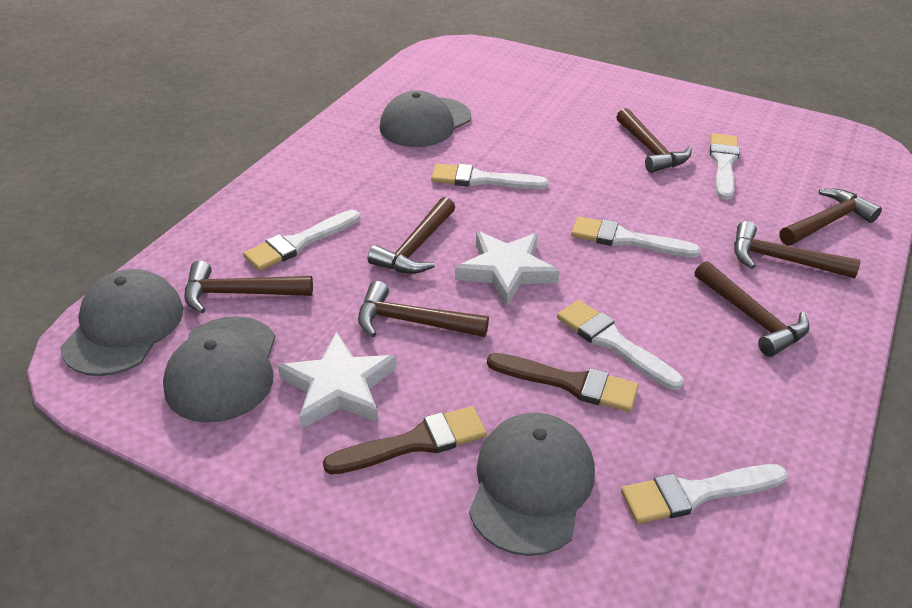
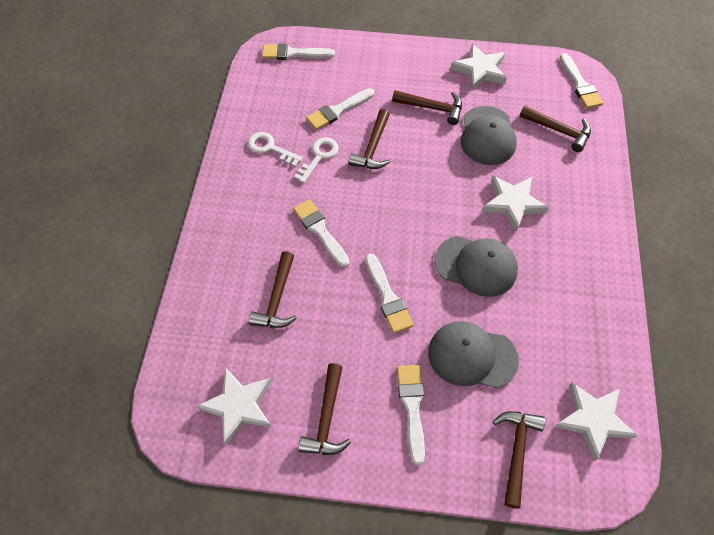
brown brush: [323,406,487,474] [487,353,639,412] = 2 -> none = 0
brown hammer: [185,261,313,313] [358,281,489,337] [368,197,455,274] [616,108,692,173] [695,261,810,357] [734,221,860,278] [779,189,882,246] = 7 -> [249,251,297,328] [298,363,351,455] [349,109,390,169] [392,90,462,125] [493,411,545,509] [520,106,591,152] = 6
grey cap: [61,269,183,376] [163,316,275,423] [380,90,471,147] [469,413,595,556] = 4 -> [428,321,519,388] [435,236,518,297] [461,106,517,165] = 3
white key: none = 0 -> [248,132,303,167] [294,138,339,183] = 2
white star: [278,331,397,429] [455,231,560,306] = 2 -> [196,367,272,446] [451,44,507,91] [482,176,549,232] [555,382,638,461] = 4

